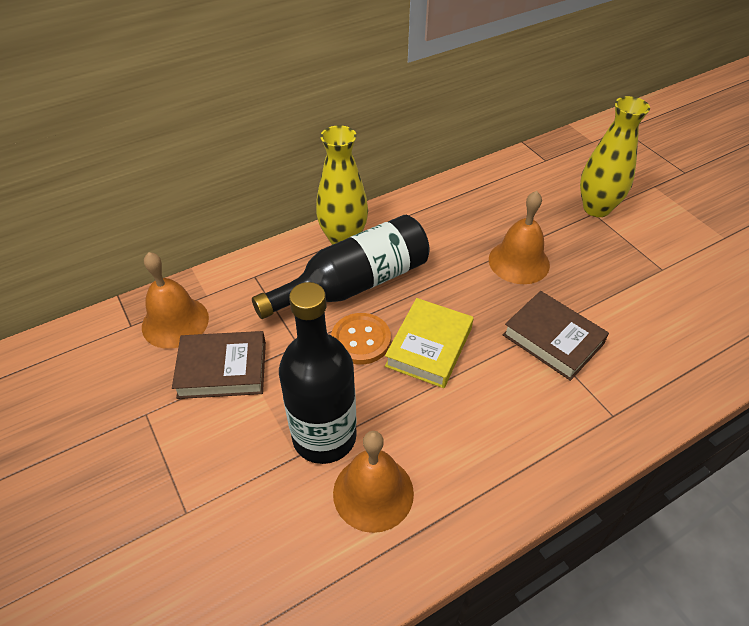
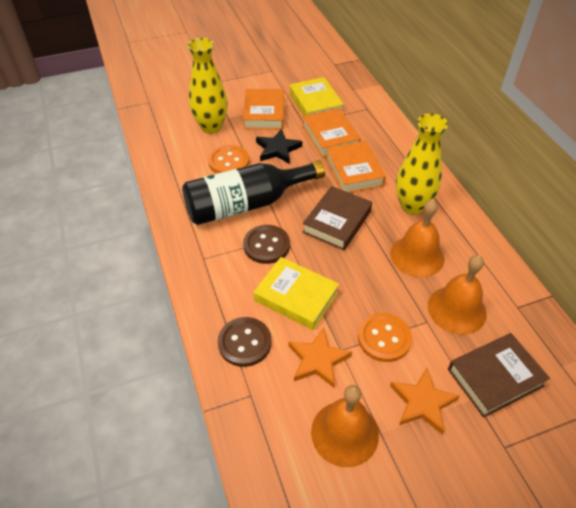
black bottle: [252,215,430,319] [279,282,357,464] = 2 -> [182,160,325,225] = 1
black star: none = 0 -> [256,129,302,164] = 1
brown button: none = 0 -> [218,317,272,367] [243,225,290,264] = 2
orange book: none = 0 -> [243,89,284,129] [302,108,361,157] [326,141,386,193] = 3
orange button: [331,313,391,364] = 1 -> [208,145,249,174] [358,313,412,362] = 2
orange star: none = 0 -> [289,327,352,388] [390,368,459,435] = 2
yellow book: [385,298,473,388] = 1 -> [254,257,339,330] [290,77,344,116] = 2

